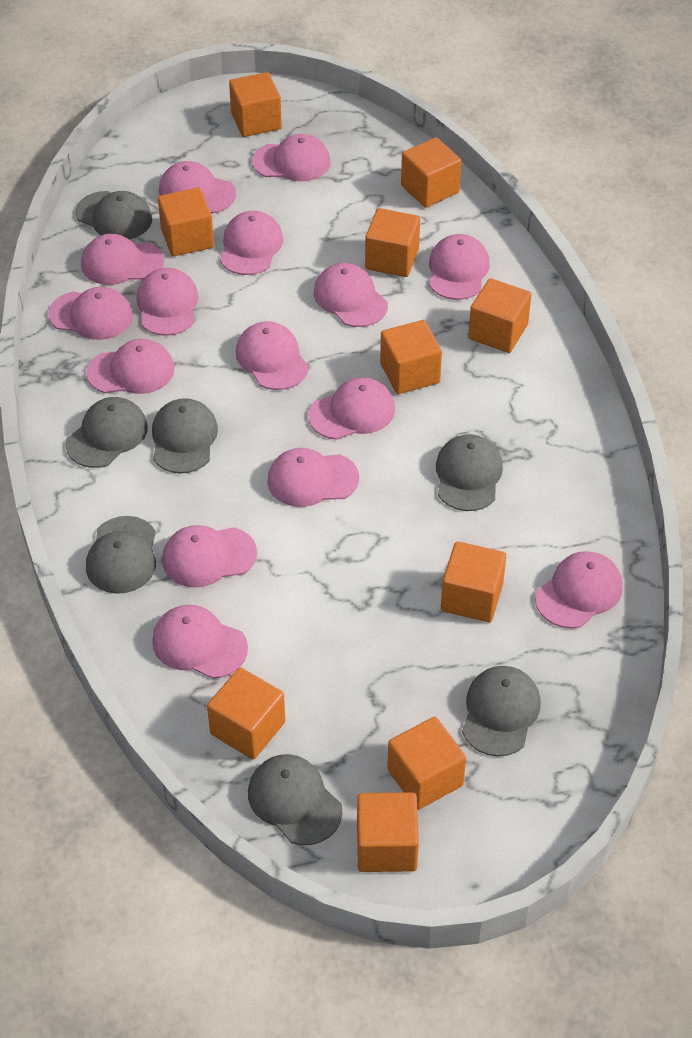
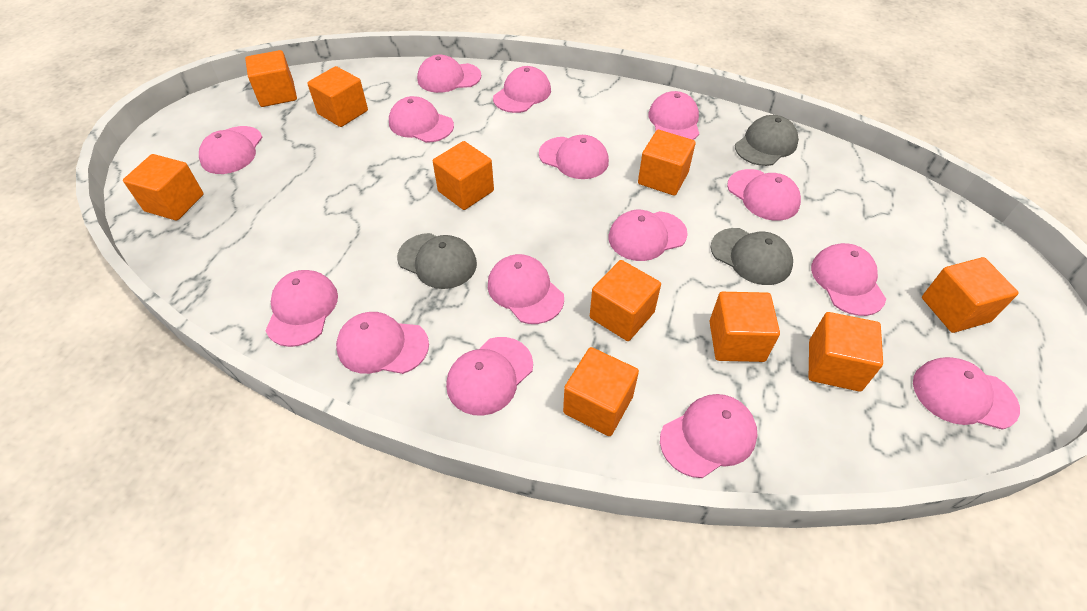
grey cap: [65,397,148,468] [75,191,152,239] [86,516,156,594] [152,398,218,474] [248,754,342,845] [436,434,503,511] [462,666,541,757] = 7 -> [397,233,477,289] [710,228,793,285] [735,115,799,166] = 3

